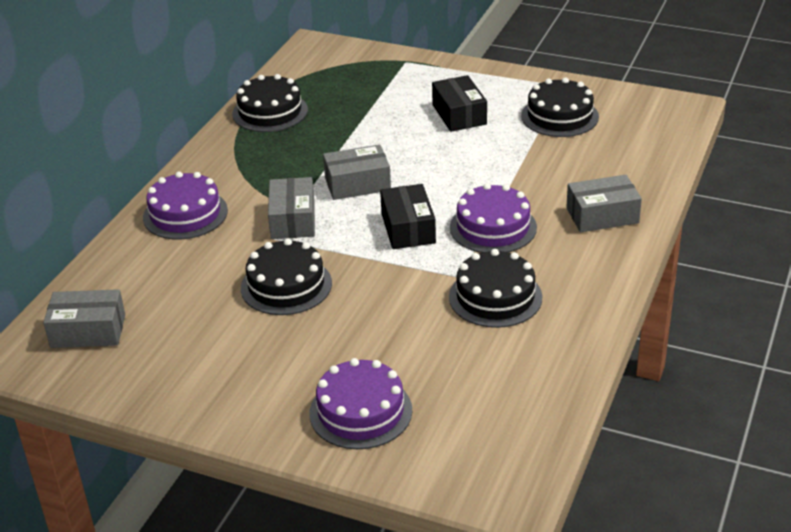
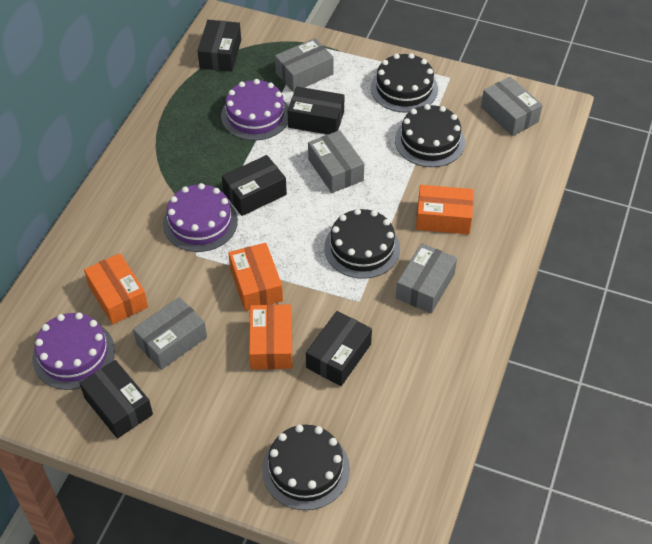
black box: [380,184,436,249] [432,75,487,132] = 2 -> [79,360,153,439] [197,20,241,72] [222,155,287,216] [287,86,344,135] [306,311,372,386] = 5
grey box: [43,289,125,348] [268,177,315,239] [323,144,391,200] [566,175,642,232] = 4 -> [133,297,207,370] [275,38,334,92] [308,130,364,193] [396,243,457,314] [481,77,542,136] = 5
orange box: none = 0 -> [84,253,148,324] [228,243,283,311] [249,304,292,370] [416,185,474,234] = 4

